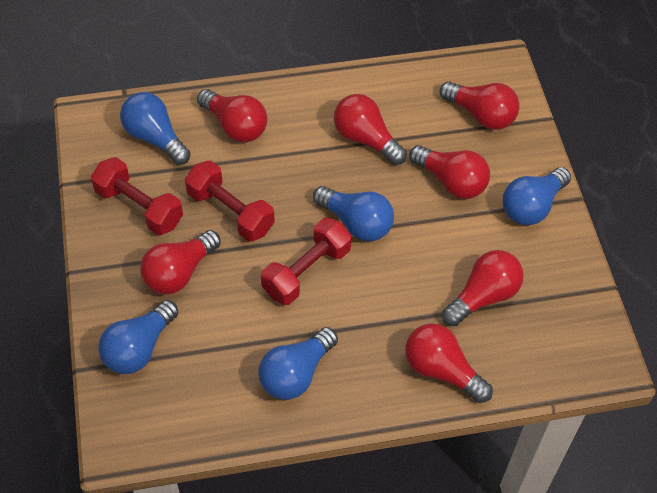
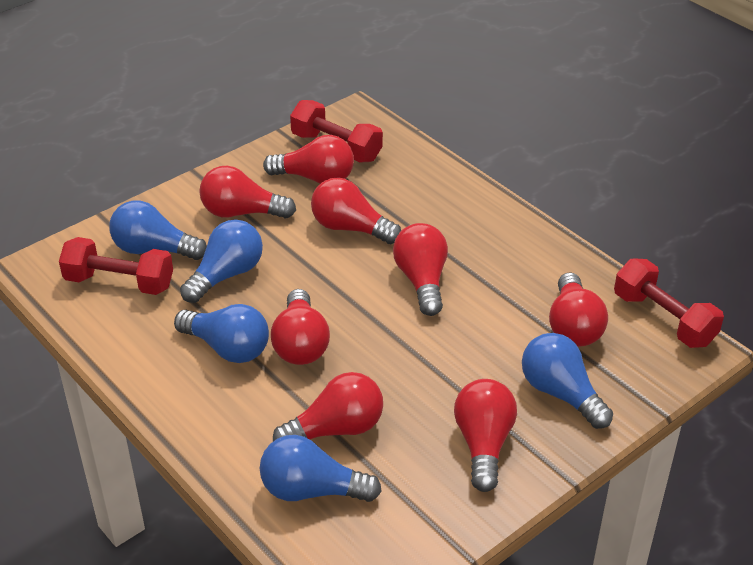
red light bulb: [140,230,221,295] [197,89,267,142] [334,94,407,165] [405,323,493,403] [409,145,490,199] [440,81,520,130] [442,250,524,326] = 7 -> [199,166,296,218] [263,135,354,184] [271,289,330,365] [273,372,383,441] [311,177,401,244] [393,223,448,316] [454,379,517,492] [549,272,608,347] = 8

